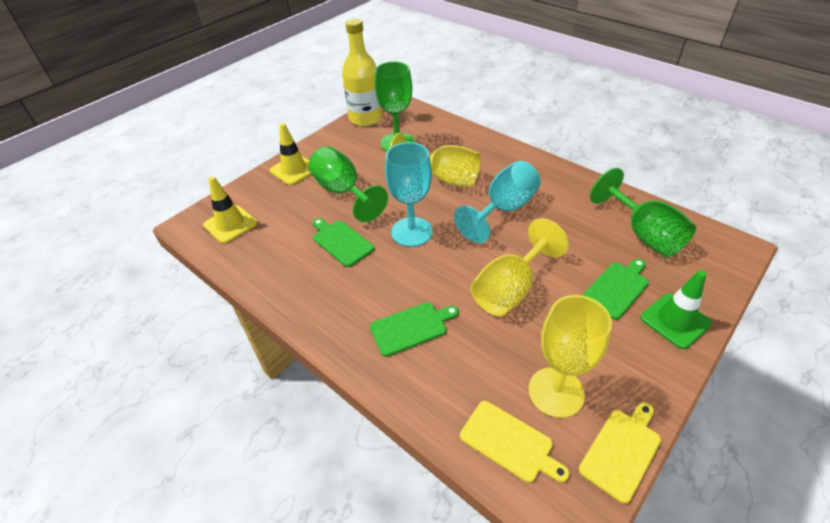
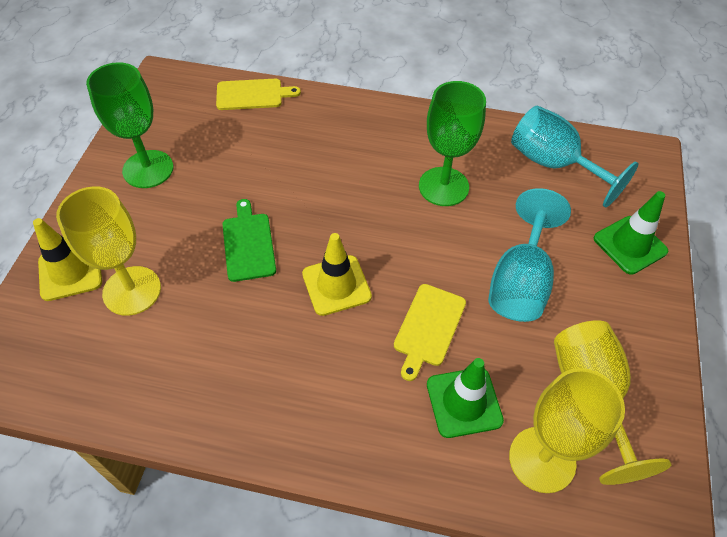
green cutting board: [313,218,374,267] [370,302,459,357] [583,259,649,320] = 3 -> [222,199,276,282] = 1
green goblet: [309,146,388,222] [375,61,415,151] [590,168,696,257] = 3 -> [86,62,173,188] [419,81,486,206] = 2
green traffic cone: [641,270,712,349] = 1 -> [427,358,504,438] [594,191,668,275] = 2
yellow bottle: [342,18,382,126] = 1 -> none = 0

